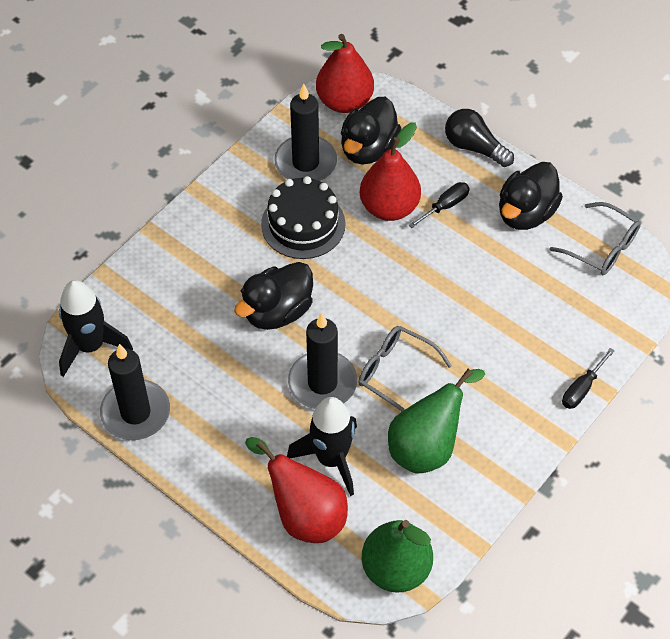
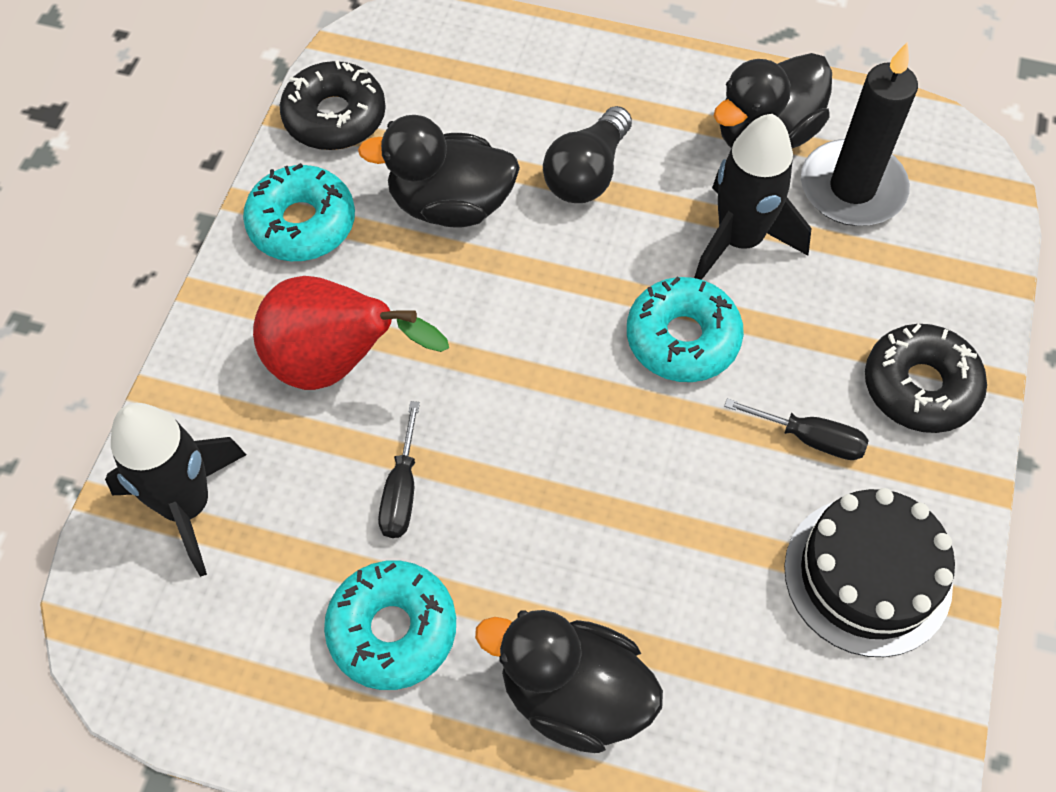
black candle: [100,344,170,440] [274,84,337,181] [288,313,357,409] = 3 -> [801,42,918,226] = 1
black donut: none = 0 -> [280,60,386,150] [865,323,987,433] = 2
green pear: [362,520,433,593] [388,369,485,474] = 2 -> none = 0
grey glasses: [358,326,452,411] [550,202,641,275] = 2 -> none = 0
red pear: [245,437,348,543] [316,34,374,113] [360,122,421,221] = 3 -> [253,276,449,390] = 1
turquoise donut: none = 0 -> [243,163,355,261] [324,561,456,690] [627,276,744,382] = 3

